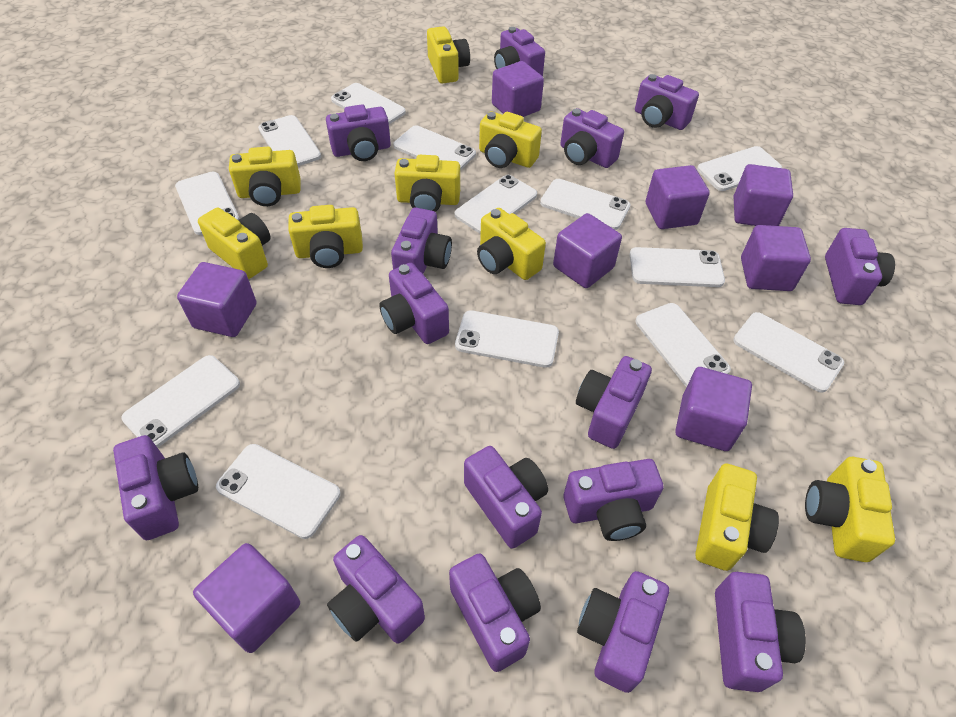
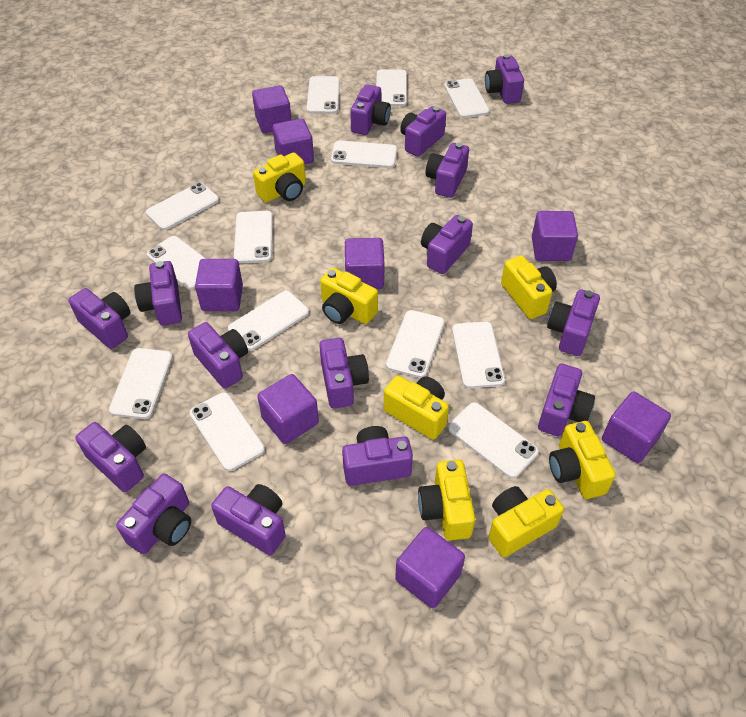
yellow camera: [198,207,271,279] [229,147,301,206] [288,205,363,268] [394,155,460,212] [427,26,470,84] [477,208,546,280] [479,111,542,168] [695,463,779,571] [805,457,895,562] = 9 -> [253,153,306,202] [320,268,378,324] [384,375,449,440] [418,459,475,540] [488,486,564,557] [501,255,557,319] [549,421,616,499] = 7

